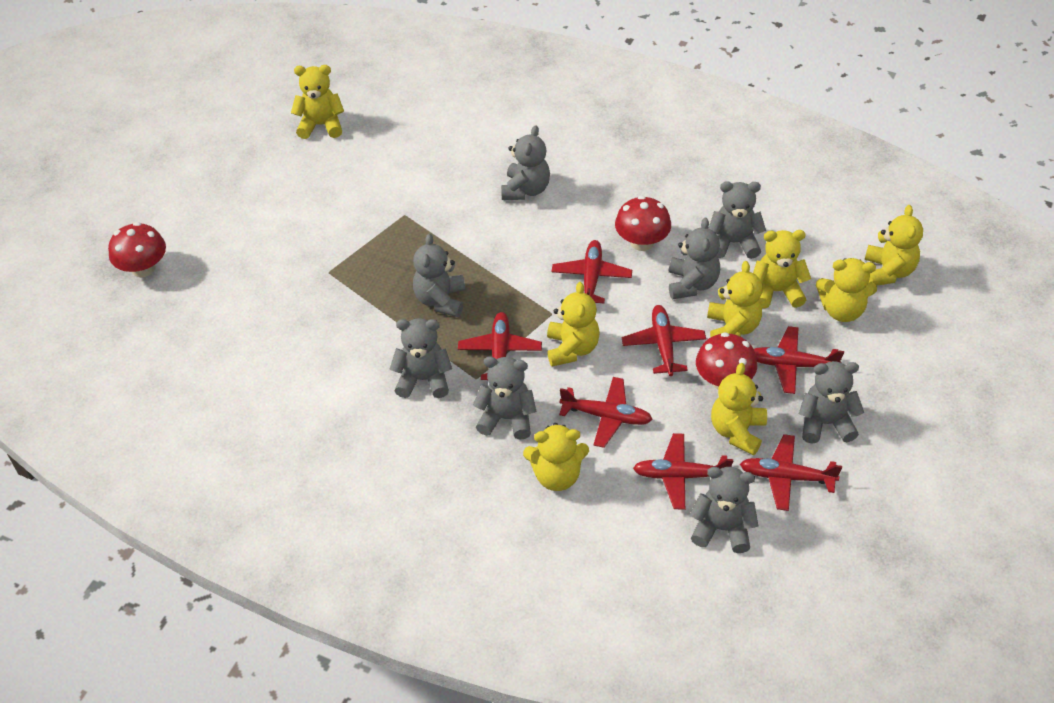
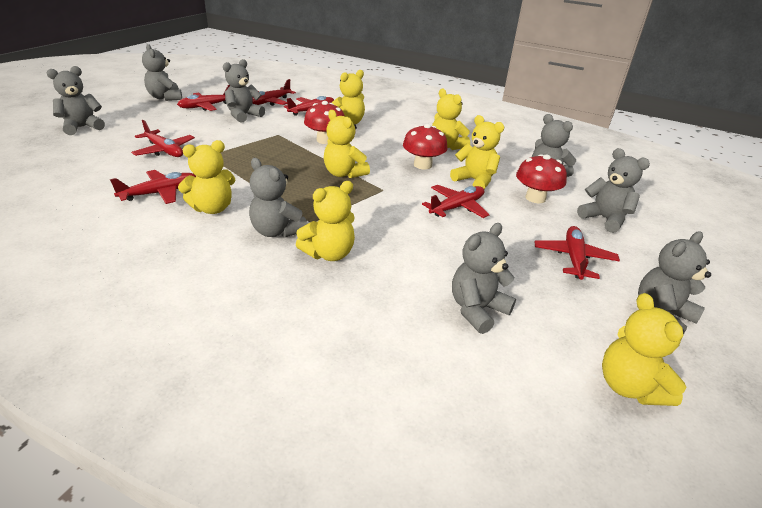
yellow teddy bear: [291,65,344,139] [523,423,589,491] [547,282,600,366] [707,261,762,337] [711,363,767,455] [753,230,811,309] [816,258,877,322] [864,205,923,286] = 8 -> [178,140,235,214] [296,181,355,261] [324,110,370,178] [331,70,365,125] [432,89,470,150] [450,115,504,189] [602,293,686,406] = 7

